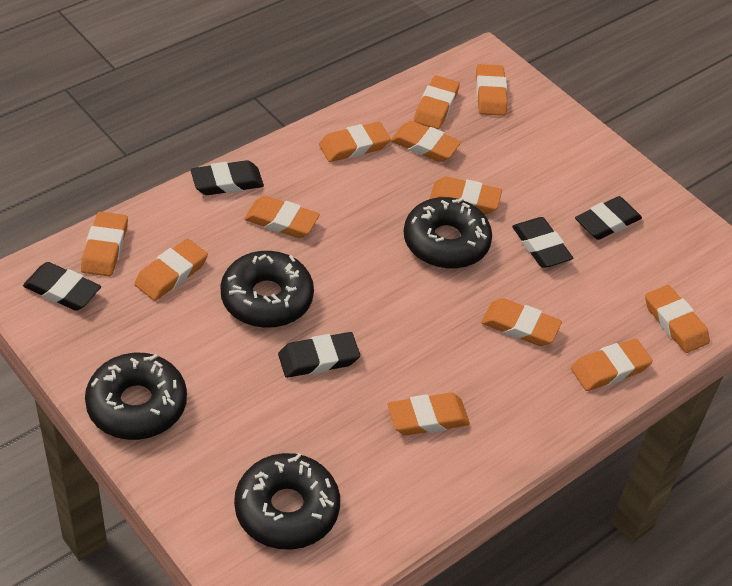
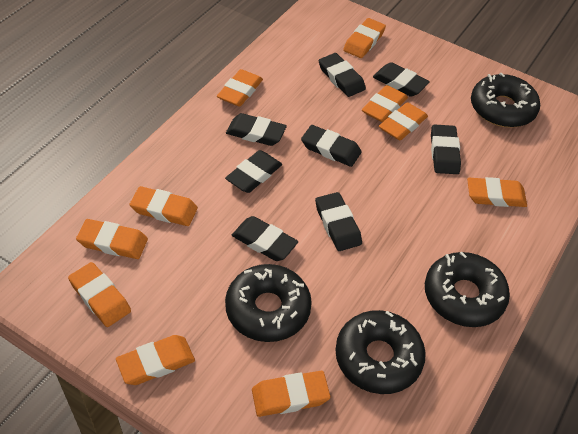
black eraser: [23,262,101,311] [191,160,264,195] [278,332,360,378] [512,217,573,268] [575,196,642,240] = 5 -> [225,150,282,193] [226,113,287,146] [232,216,298,261] [301,125,361,167] [315,192,362,251] [319,53,366,97] [373,62,430,97] [431,124,461,174] = 8
orange eraser: [81,212,128,277] [134,238,208,301] [244,196,320,238] [319,122,390,162] [388,392,470,435] [390,121,461,162] [414,75,460,129] [430,176,502,214] [476,64,508,116] [481,298,562,346] [571,339,653,391] [645,285,710,353] = 12 -> [68,262,131,327] [76,219,148,259] [116,335,195,385] [130,186,198,226] [217,69,263,107] [252,371,330,417] [343,18,386,58] [362,85,408,122] [379,102,428,140] [467,177,527,207] = 10

